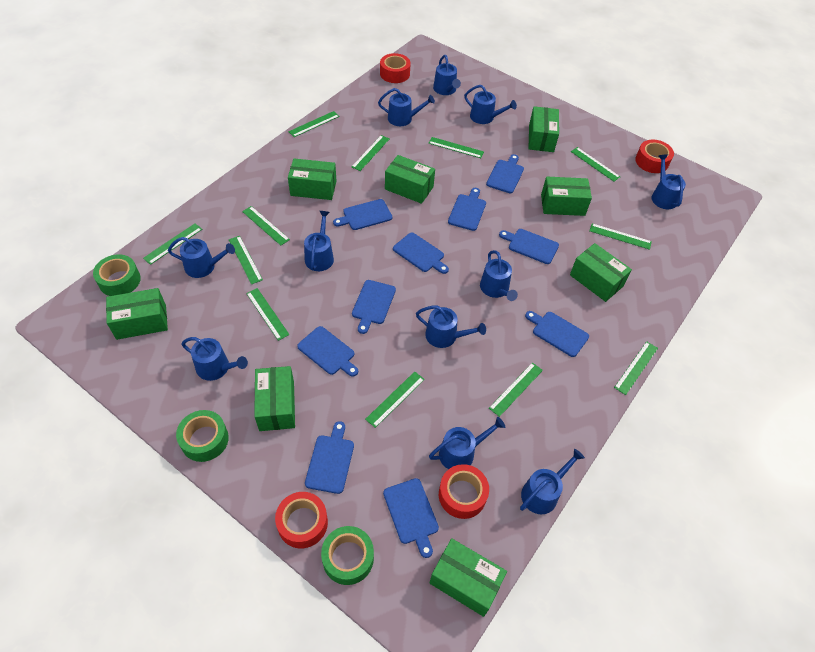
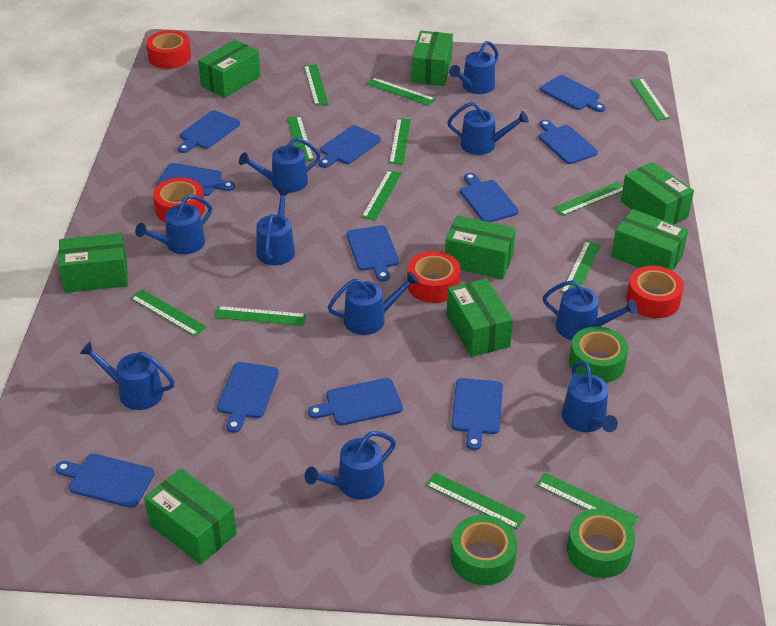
blue cutting board: [297,326,358,377] [305,421,354,494] [333,199,392,230] [352,280,396,334] [383,478,439,558] [393,232,449,274] [448,188,486,231] [486,154,524,193] [499,229,559,264] [525,311,589,357] = 10 -> [55,454,154,508] [157,163,235,196] [178,110,240,153] [217,362,279,433] [308,378,403,426] [319,125,381,168] [346,225,399,282] [451,378,503,450] [460,173,519,222] [539,120,598,164] [540,75,606,112] = 11
blue watering can: [168,237,235,278] [182,337,248,381] [304,211,334,271] [378,88,435,126] [416,305,486,348] [429,417,505,469] [433,55,461,95] [464,85,517,124] [480,250,518,301] [520,449,585,514] [652,154,686,209] = 11 -> [80,342,175,410] [135,195,212,254] [239,137,320,193] [256,188,295,265] [304,431,396,500] [328,271,419,335] [447,102,529,155] [449,41,499,94] [543,280,638,340] [562,361,618,432] = 10

